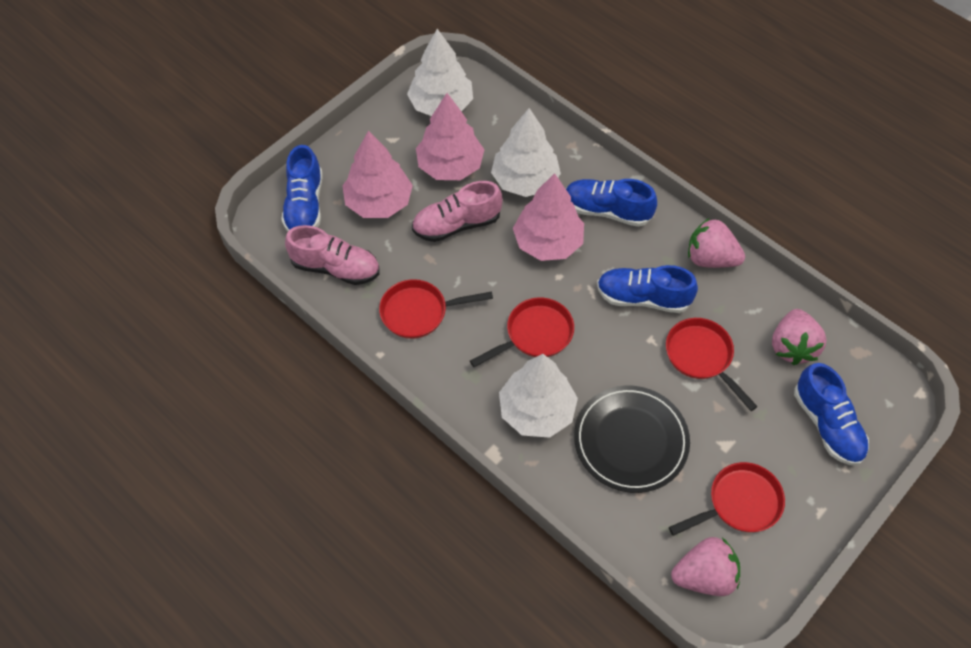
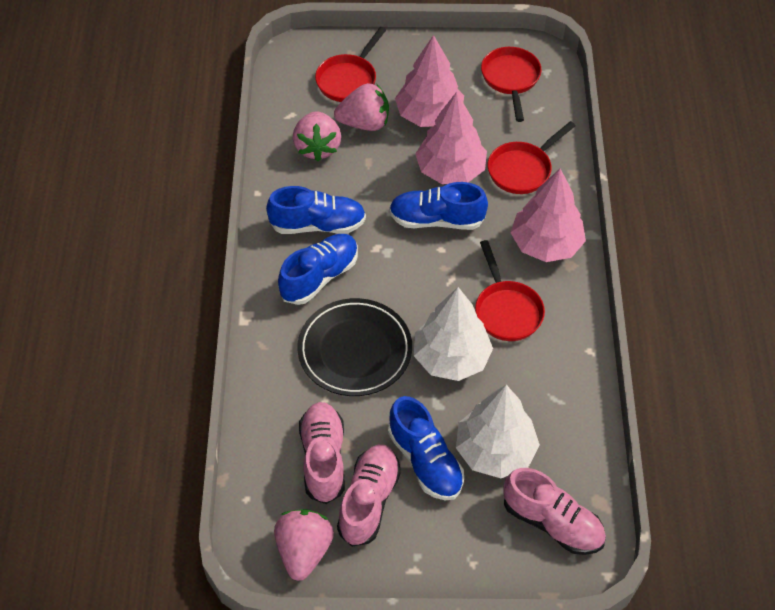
pink shoe: [285,225,379,285] [412,181,503,242] = 2 -> [299,402,345,504] [337,444,401,547] [503,468,606,555] = 3
white tree: [407,29,473,116] [491,108,561,197] [499,354,578,438] = 3 -> [414,287,493,381] [456,385,540,478] = 2

